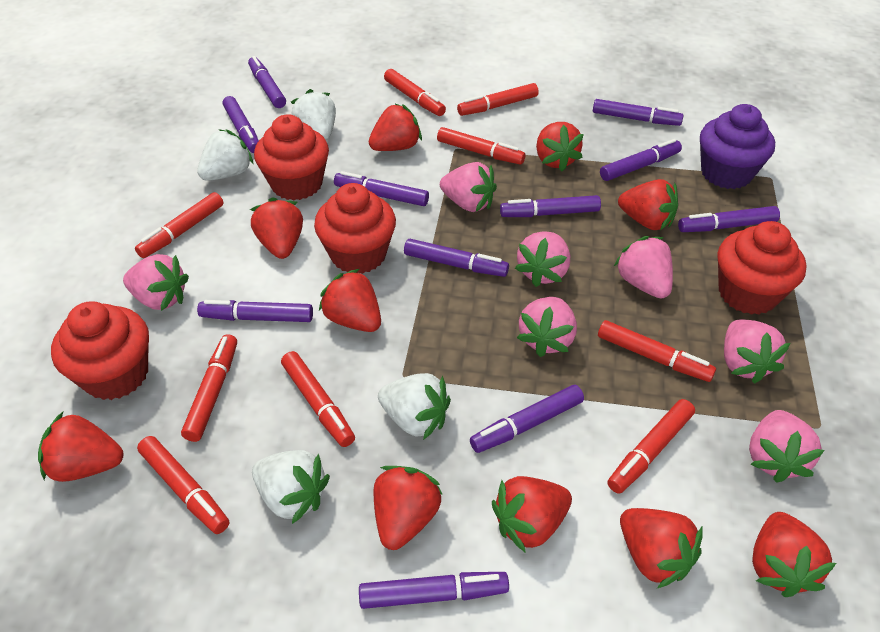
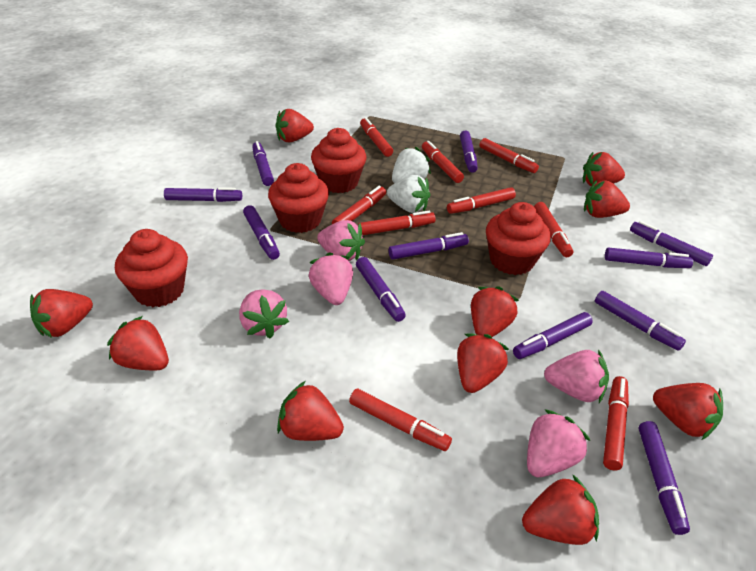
pink strawberry: [123,254,189,311] [440,162,497,212] [515,231,570,287] [517,297,577,357] [614,236,673,298] [724,319,790,384] [749,410,825,483] = 7 -> [239,289,289,339] [309,252,353,305] [317,220,365,261] [527,409,591,477] [544,349,609,403] = 5
purple cupcake: [700,104,775,189] = 1 -> none = 0
white strawberry: [197,129,253,181] [252,450,330,524] [291,89,336,140] [378,373,451,440] = 4 -> [387,175,430,213] [392,147,431,183] = 2

